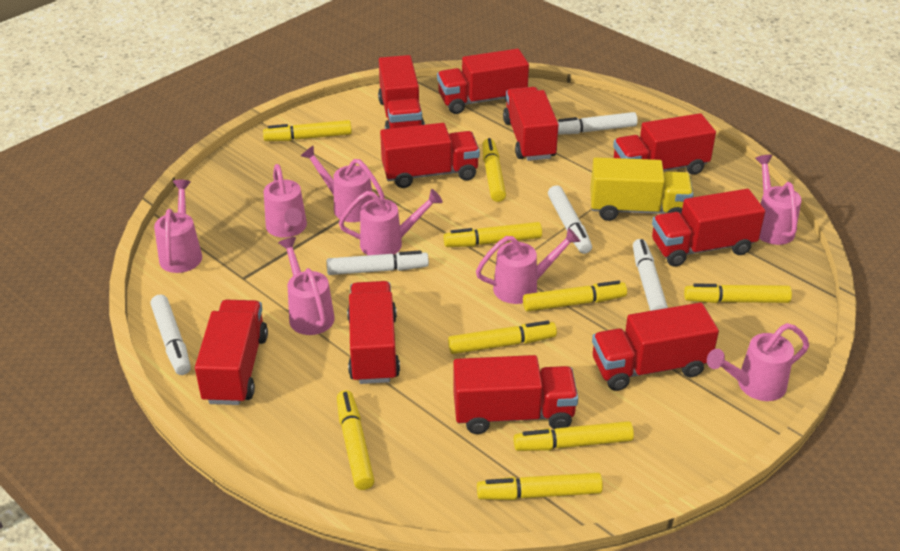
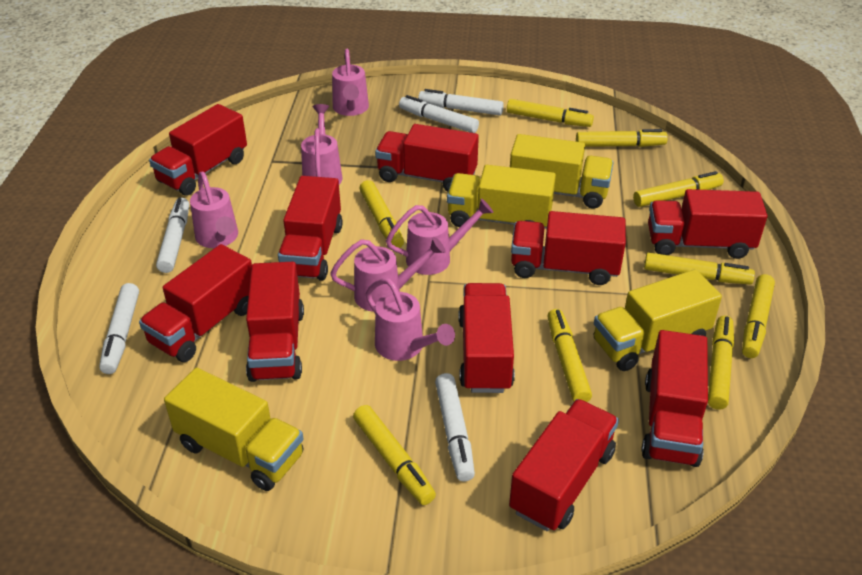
pink watering can: [154,180,202,273] [264,164,307,238] [278,237,335,335] [301,145,385,222] [339,189,443,255] [476,228,580,304] [707,323,809,401] [755,155,801,245] = 8 -> [190,172,238,248] [301,104,343,185] [330,237,446,312] [332,49,369,116] [366,278,455,361] [386,199,493,275] = 6
yellow truck: [590,158,693,221] = 1 -> [164,368,304,491] [447,165,556,229] [510,134,613,209] [594,269,722,371] = 4

